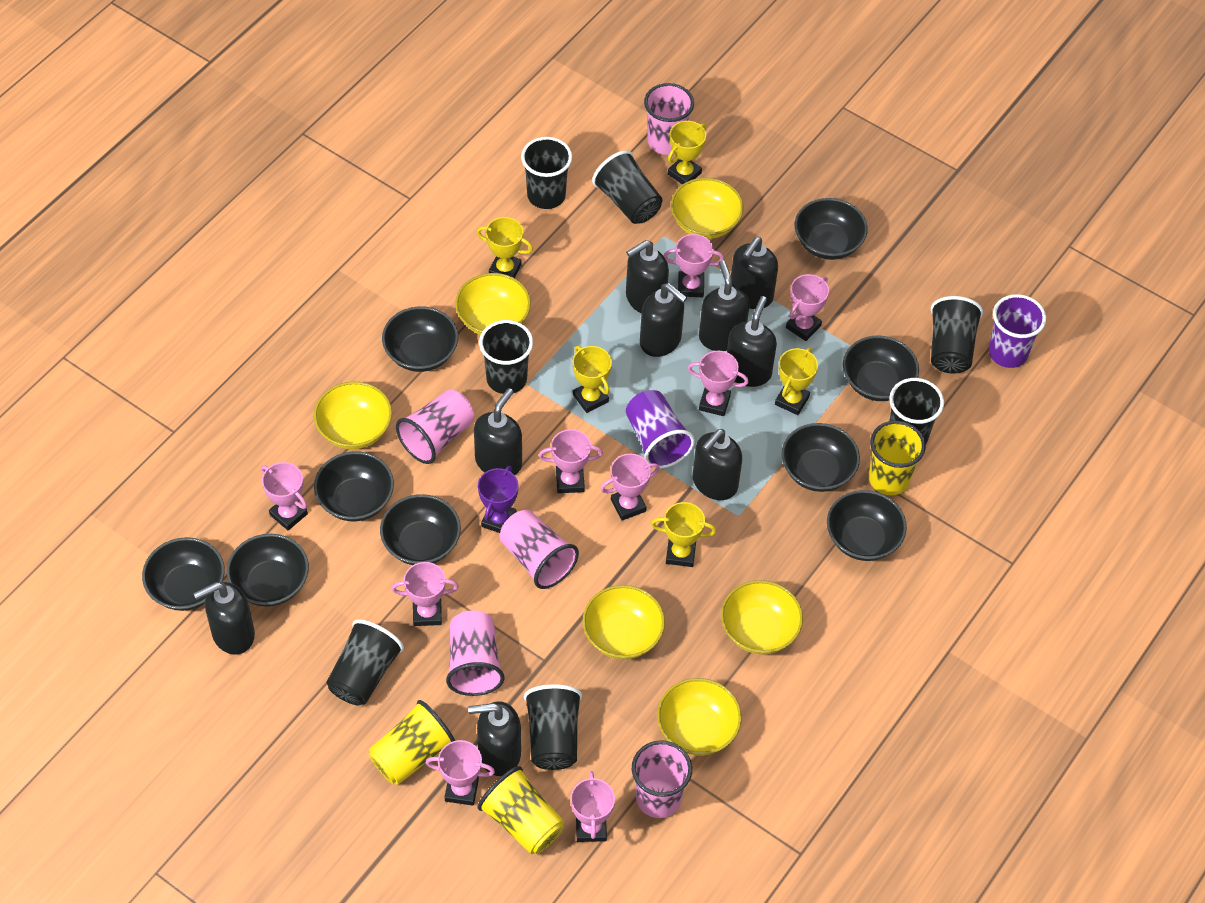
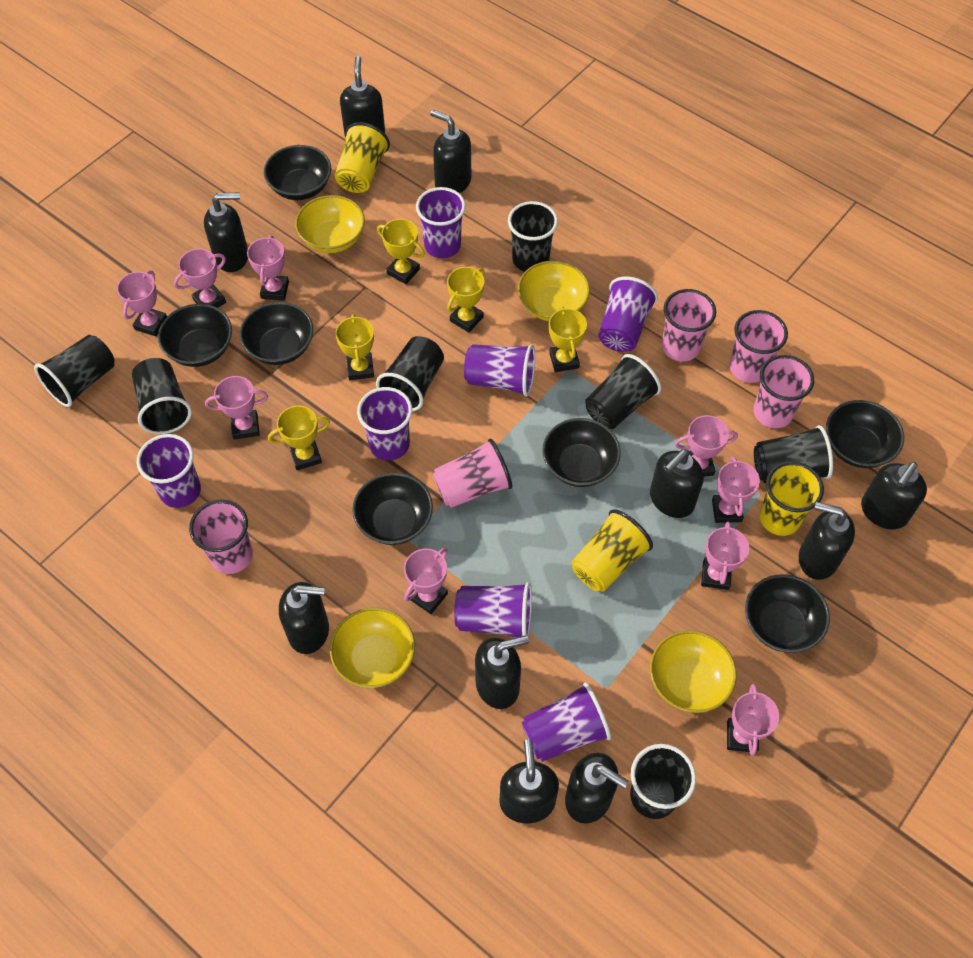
black bowl: [142,537,225,611] [227,534,309,607] [314,451,394,521] [380,494,461,565] [382,306,458,372] [782,423,860,492] [794,198,868,260] [827,490,907,561] [843,336,919,401] = 9 -> [158,304,232,367] [240,302,313,365] [264,145,331,200] [352,473,433,545] [542,418,621,487] [745,574,830,653] [826,400,904,468] = 7
black soap dispenser: [193,582,255,655] [468,701,521,776] [474,388,522,475] [626,240,669,313] [640,283,687,357] [693,429,742,500] [699,260,750,351] [727,296,777,387] [731,237,778,309] = 9 -> [204,193,248,272] [279,582,329,654] [340,56,385,137] [430,110,472,193] [475,635,529,709] [499,739,559,823] [565,753,629,823] [650,449,704,518] [799,502,855,580] [861,462,927,530] = 10
purple cup: [626,390,695,468] [989,294,1046,368] = 2 -> [137,434,201,508] [357,387,412,461] [416,187,466,258] [454,582,532,638] [464,344,535,396] [522,683,611,762] [598,277,658,352] = 7
purple trophy: [478,466,519,533] = 1 -> none = 0
yellow bowl: [314,381,392,449] [455,273,531,335] [583,585,665,659] [657,678,742,756] [671,178,744,239] [721,580,803,654] = 6 -> [295,195,365,253] [330,608,415,688] [518,261,590,321] [650,630,737,713] = 4

